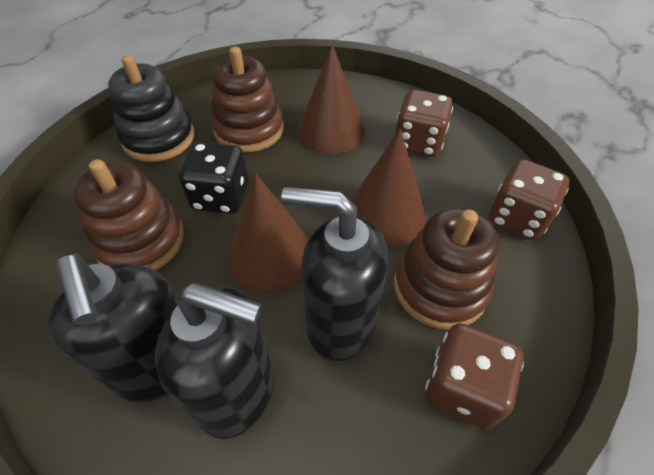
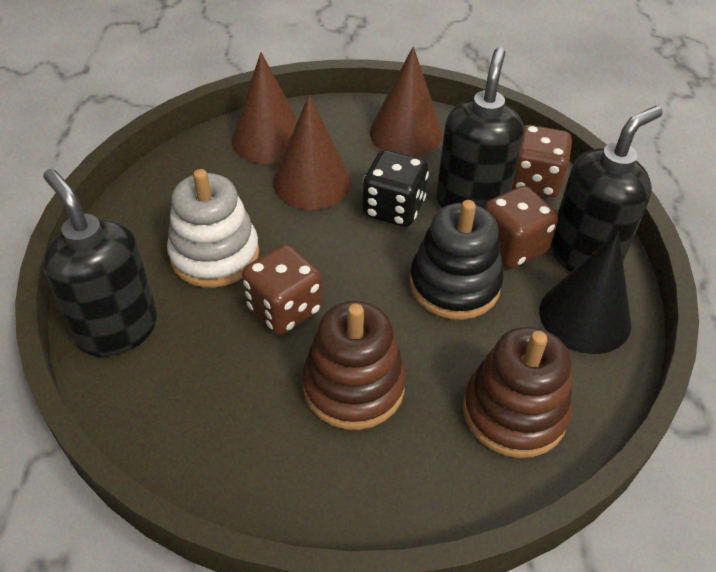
black cone: none = 0 -> [539,231,631,354] = 1
brown stacking toy: [73,159,184,270] [211,47,284,152] [394,208,499,329] = 3 -> [302,301,406,430] [463,327,572,458] = 2
white stacking toy: none = 0 -> [167,169,259,288] = 1

